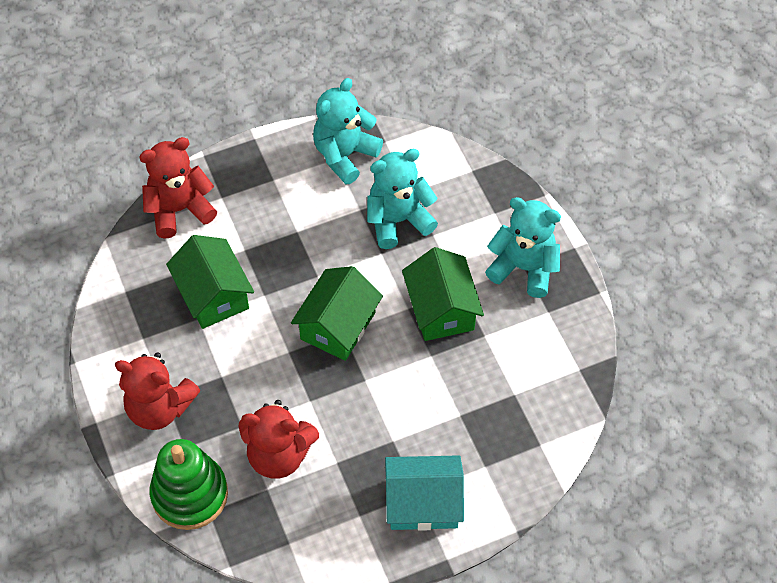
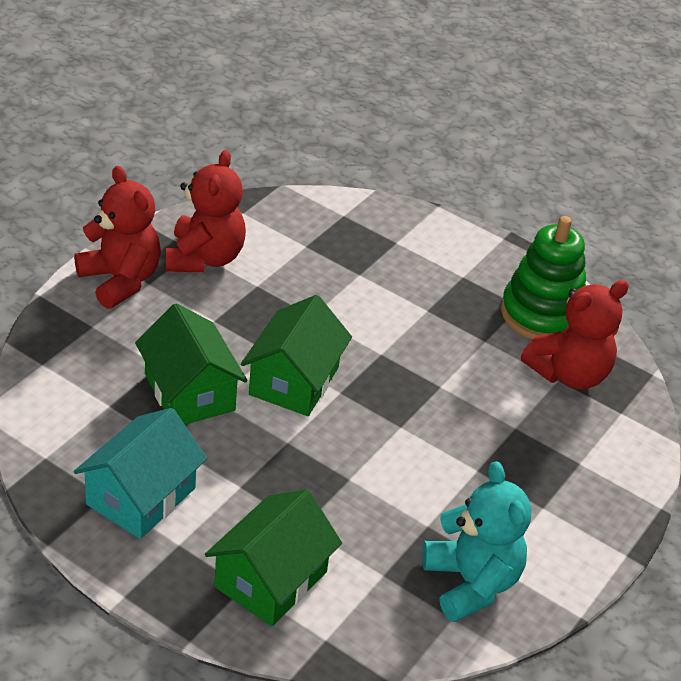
turquoise teddy bear: [313,78,383,184] [367,149,438,249] [485,197,561,298] = 3 -> [422,461,532,622] = 1

